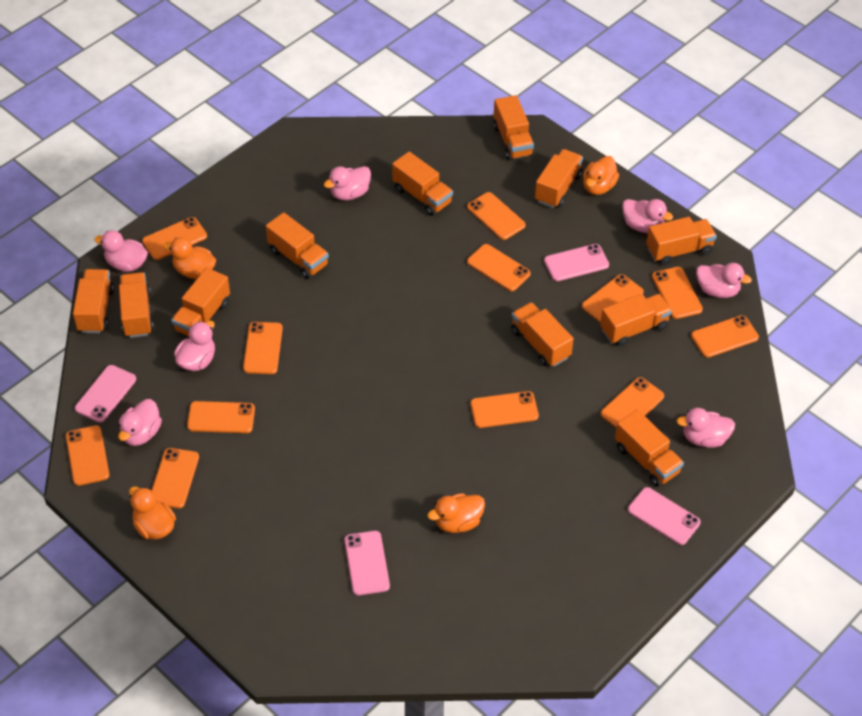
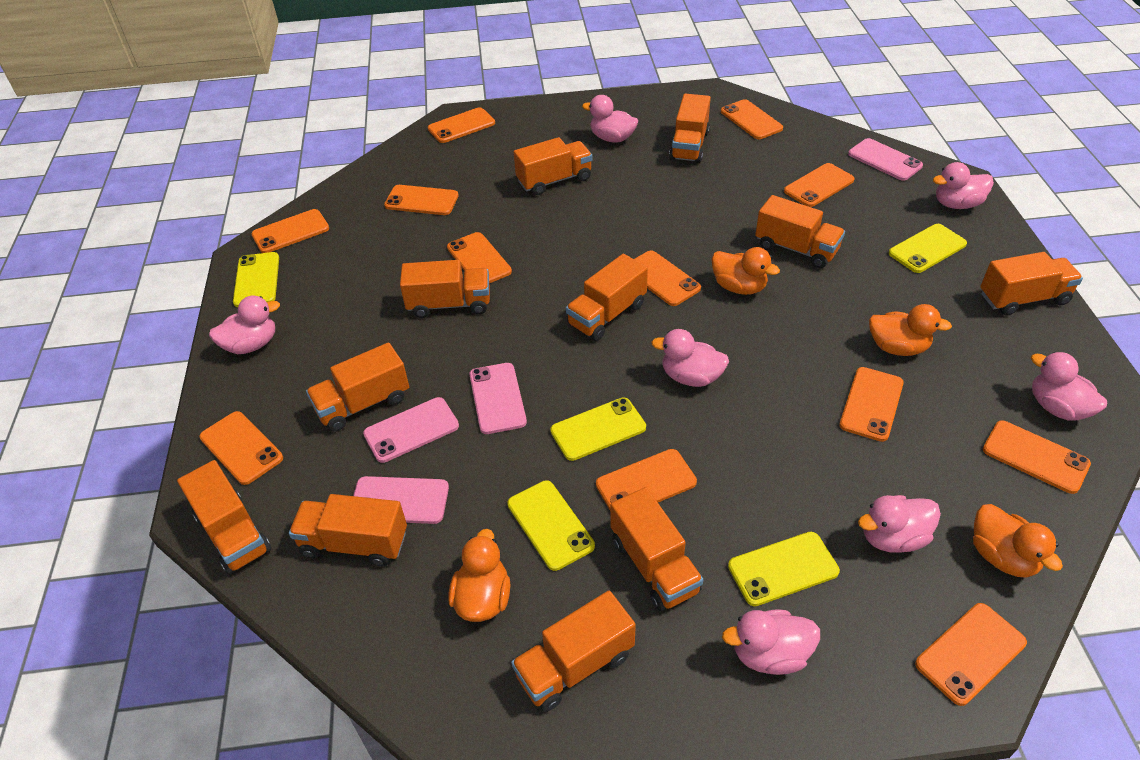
yellow phone: none = 0 -> [233,252,279,307] [507,480,595,571] [550,397,646,461] [728,532,840,606] [889,224,967,273] = 5

